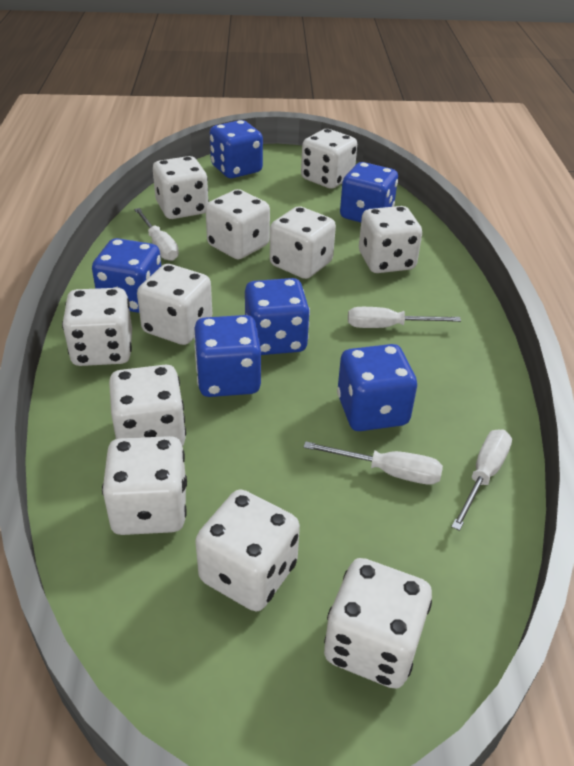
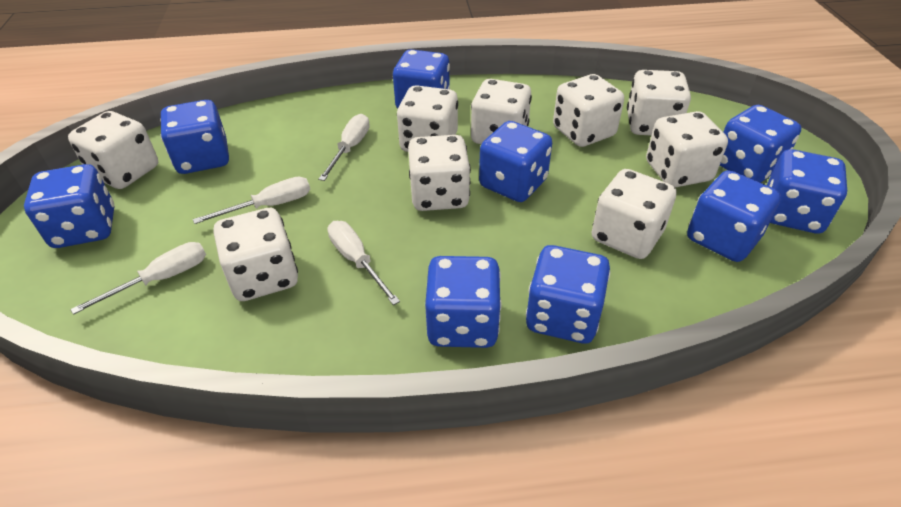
blue dice: [92,238,161,313] [194,315,261,397] [210,120,263,178] [245,278,310,355] [337,344,417,431] [340,162,398,222] = 6 -> [24,164,114,248] [160,100,229,174] [393,49,450,109] [425,256,501,348] [479,121,552,202] [526,245,610,343] [687,170,781,262] [720,105,801,183] [767,149,847,234] = 9
white dice: [62,288,132,366] [102,436,187,535] [109,365,186,447] [137,264,212,345] [153,156,209,219] [195,489,300,611] [205,189,270,259] [270,206,336,279] [301,129,357,189] [324,558,432,689] [359,206,422,273] = 11 -> [68,111,158,189] [214,208,298,301] [397,85,458,152] [408,135,471,211] [471,79,532,144] [553,74,624,147] [591,169,676,259] [627,70,691,136] [646,111,728,187] = 9

